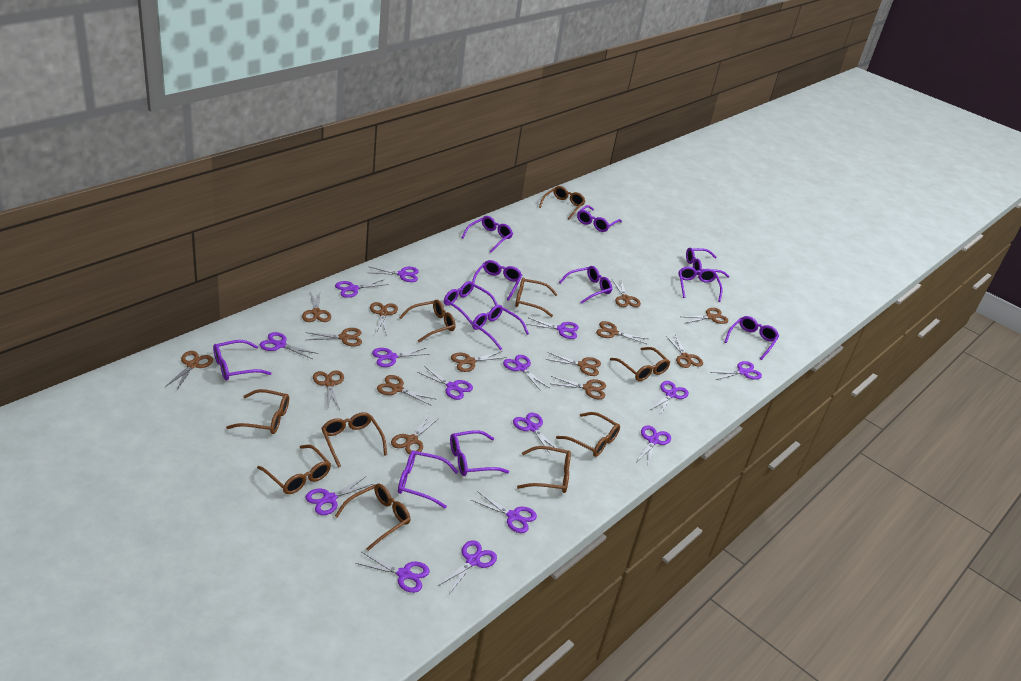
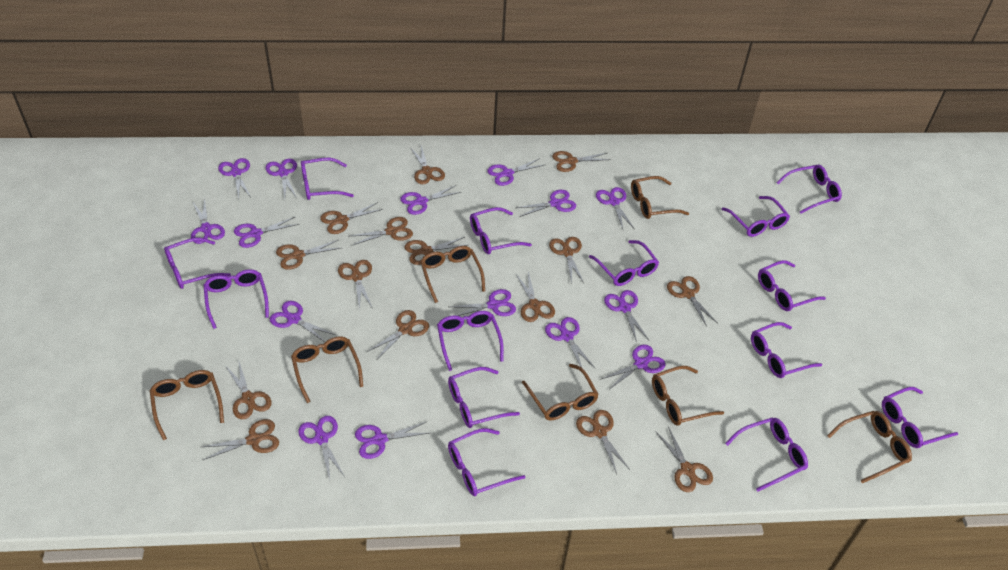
brown glasses: [226,389,289,434] [257,445,331,494] [321,412,387,468] [335,484,411,551] [399,300,456,342] [515,277,558,317] [517,446,571,493] [539,186,585,219] [556,412,620,457] [610,347,670,381] = 10 -> [150,370,224,440] [291,337,363,403] [420,246,485,303] [522,364,599,421] [631,176,689,219] [652,366,724,426] [827,411,912,483] = 7
brown scissors: [165,351,213,391] [302,290,331,322] [305,328,362,346] [313,370,344,410] [370,302,398,336] [377,375,435,405] [391,415,439,455] [451,351,507,372] [546,352,601,376] [551,376,606,399] [596,321,648,344] [612,280,641,307] [666,335,703,368] [681,308,728,324] = 14 -> [202,419,279,460] [226,359,271,419] [276,240,341,270] [320,202,383,234] [338,260,372,310] [351,217,413,245] [367,310,429,359] [404,237,468,265] [410,146,445,184] [516,272,555,322] [549,237,584,284] [552,151,611,172] [576,410,630,474] [655,426,713,492] [667,276,717,327] = 15
purple glasses: [213,340,272,381] [398,451,458,509] [444,281,498,325] [450,430,509,476] [462,216,513,253] [472,260,522,301] [472,305,529,350] [559,266,612,304] [577,205,622,232] [678,267,722,302] [686,248,730,278] [725,316,779,360] = 12 -> [164,238,231,289] [204,269,269,329] [301,158,354,200] [437,311,504,371] [448,367,520,428] [448,428,525,496] [470,207,532,254] [589,240,659,286] [722,196,790,237] [725,417,808,491] [751,322,822,378] [758,260,826,311] [777,165,842,214] [882,387,958,448] = 14

